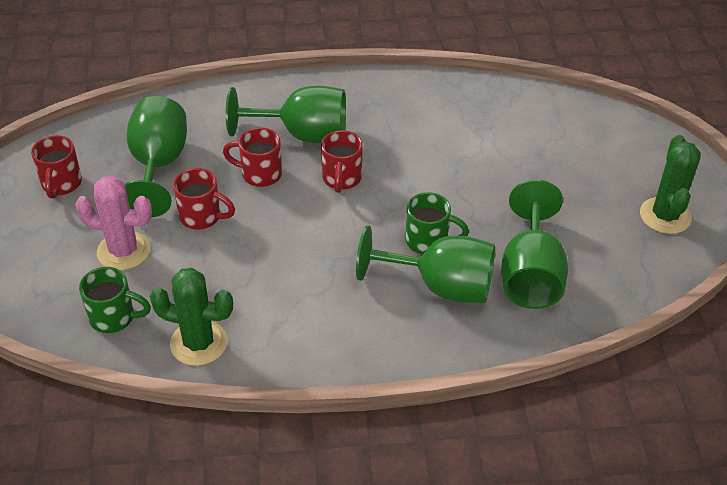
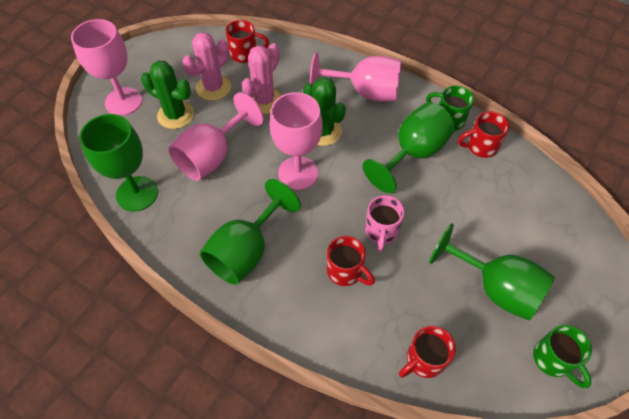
pink cactus: [75,176,152,270] = 1 -> [182,32,231,101] [242,43,282,114] = 2
pink goblet: none = 0 -> [71,19,142,116] [168,92,264,181] [269,92,323,190] [310,52,402,101] = 4
pink mug: none = 0 -> [365,195,404,252] = 1

